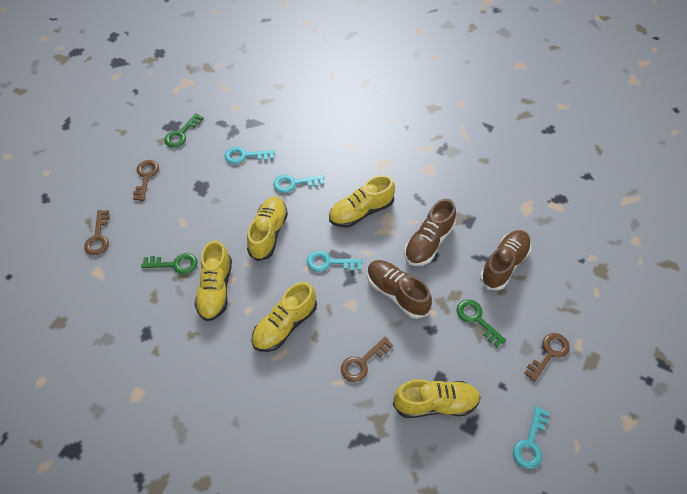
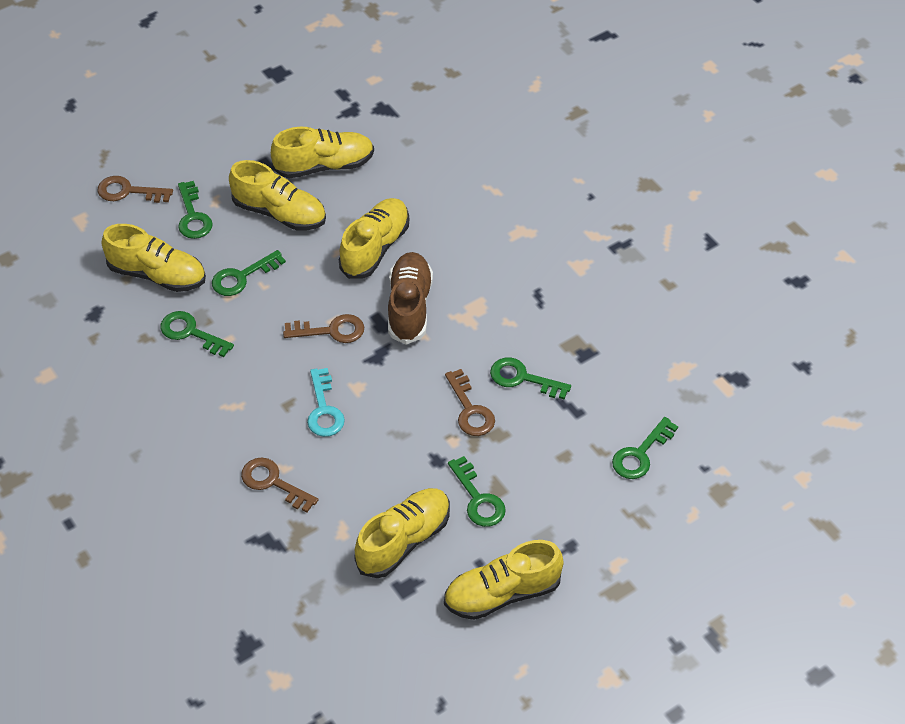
brown shoe: [367,260,432,319] [404,199,456,266] [480,230,531,290] = 3 -> [388,252,433,345] = 1
green key: [141,253,198,274] [164,113,203,148] [457,300,506,347] = 3 -> [160,311,234,357] [178,181,213,239] [212,250,286,296] [448,456,506,527] [490,357,571,399] [612,417,678,479] = 6
turquoise key: [224,147,275,164] [273,175,324,193] [307,251,362,272] [513,406,549,469] = 4 -> [307,368,345,437] = 1
yellow shoe: [194,240,232,321] [247,197,288,261] [252,282,317,352] [329,175,395,228] [393,379,481,418] = 5 -> [102,224,206,292] [229,160,326,231] [271,127,374,178] [339,198,409,279] [354,488,450,578] [444,540,563,620] = 6

